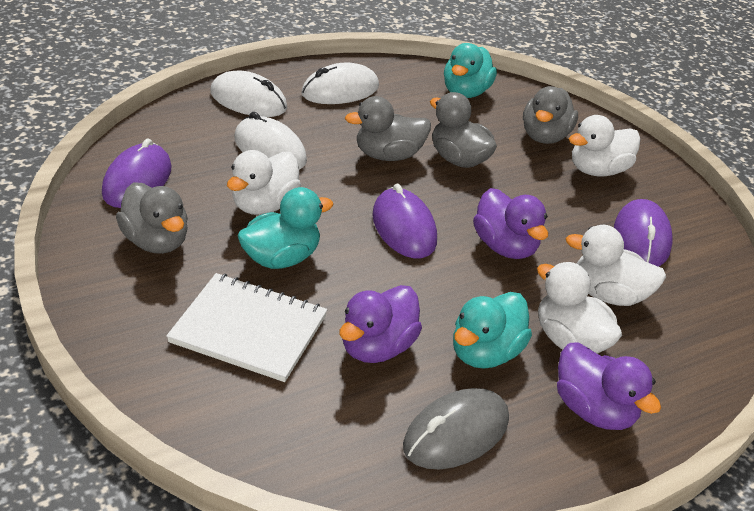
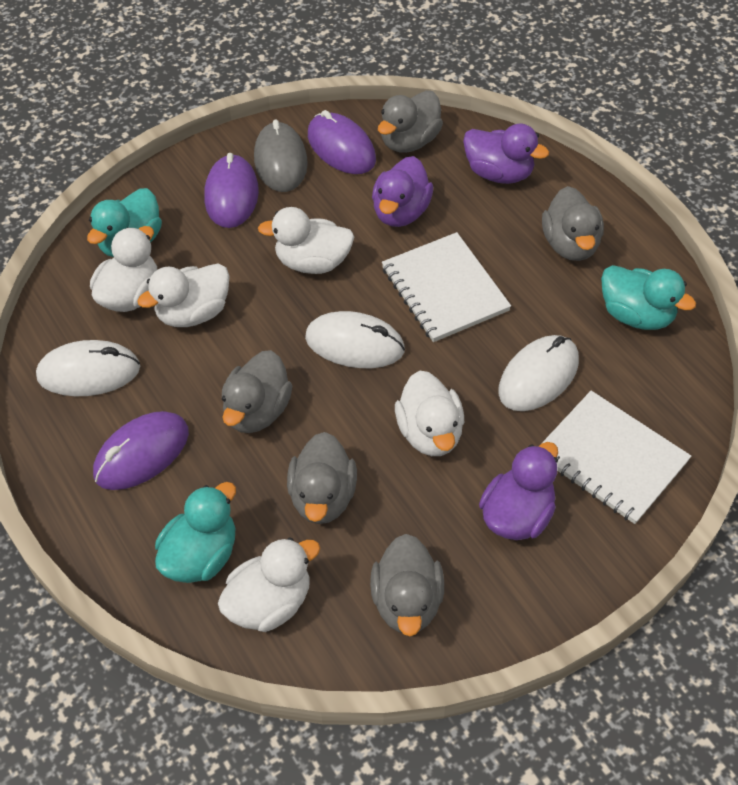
grey duck: [116,182,188,254] [345,96,431,161] [430,92,497,168] [523,86,578,144] = 4 -> [222,350,293,433] [287,432,357,524] [370,534,444,636] [378,91,443,153] [542,186,604,261] = 5
white duck: [227,150,301,215] [537,262,622,354] [565,225,666,306] [569,115,641,176] = 4 -> [90,226,157,312] [137,264,230,327] [218,537,320,632] [258,207,354,274] [395,370,464,456] = 5
white notebook: [166,273,327,382] = 1 -> [382,232,511,342] [541,391,691,524] = 2

